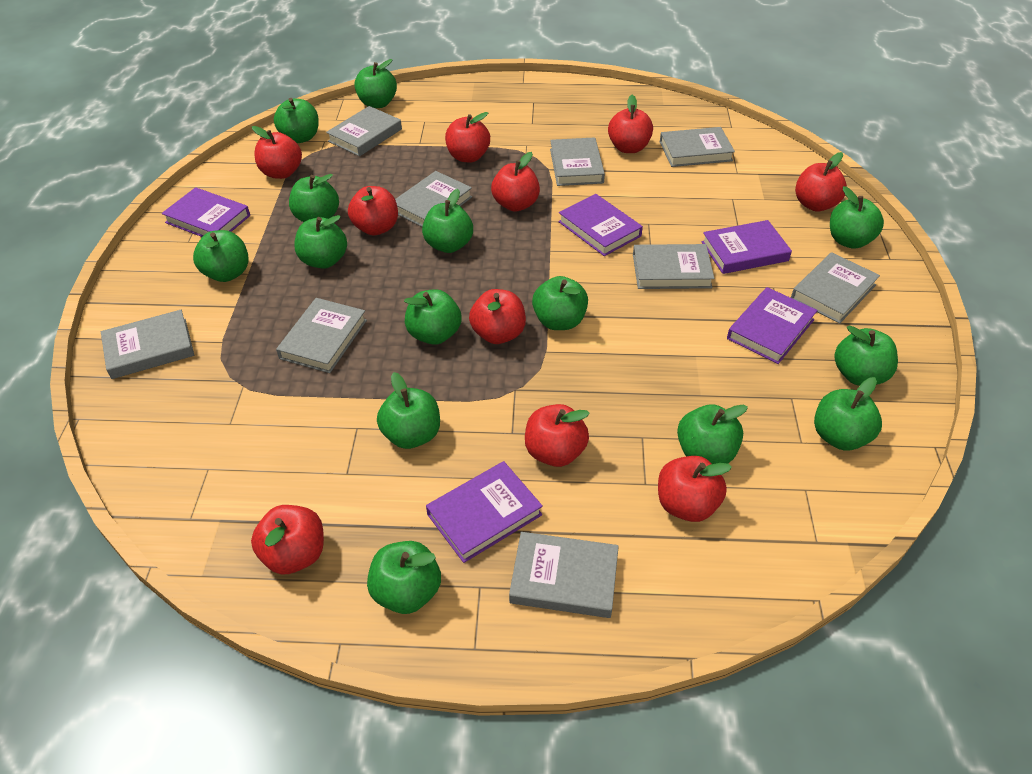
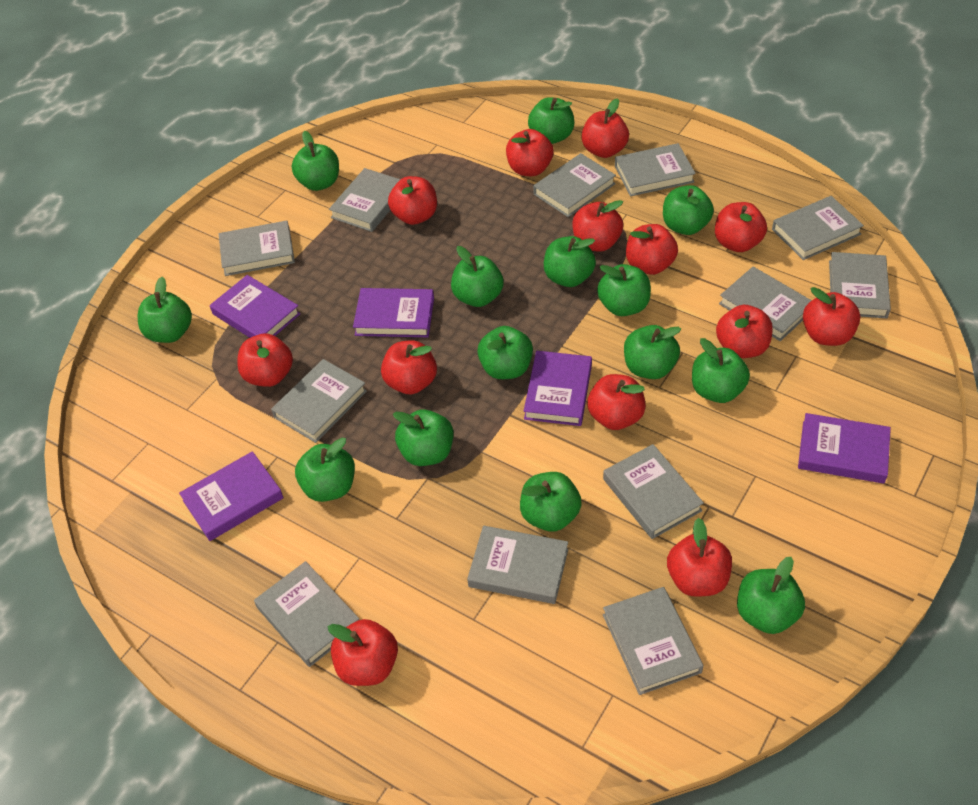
grey book: [101,310,194,379] [276,298,367,373] [326,106,402,156] [395,171,472,227] [509,532,619,618] [550,137,605,186] [633,244,714,289] [660,127,735,167] [791,252,880,324] = 9 -> [219,221,295,276] [254,561,359,667] [271,359,367,443] [329,168,401,232] [467,526,568,604] [533,153,616,217] [603,444,704,539] [603,587,704,695] [615,143,696,196] [719,267,812,341] [772,196,864,260] [829,252,891,318] = 12
red apple: [251,505,324,575] [252,126,302,179] [348,186,398,236] [445,112,490,162] [469,289,526,344] [491,152,540,212] [525,404,590,467] [608,95,653,153] [658,456,732,522] [795,152,847,212] = 10 -> [237,333,293,387] [327,619,398,686] [381,340,437,394] [388,176,437,225] [506,129,553,176] [572,200,623,252] [581,98,629,158] [587,374,646,430] [626,224,678,275] [667,518,732,597] [715,202,767,252] [716,305,773,358] [803,287,860,346] = 13

